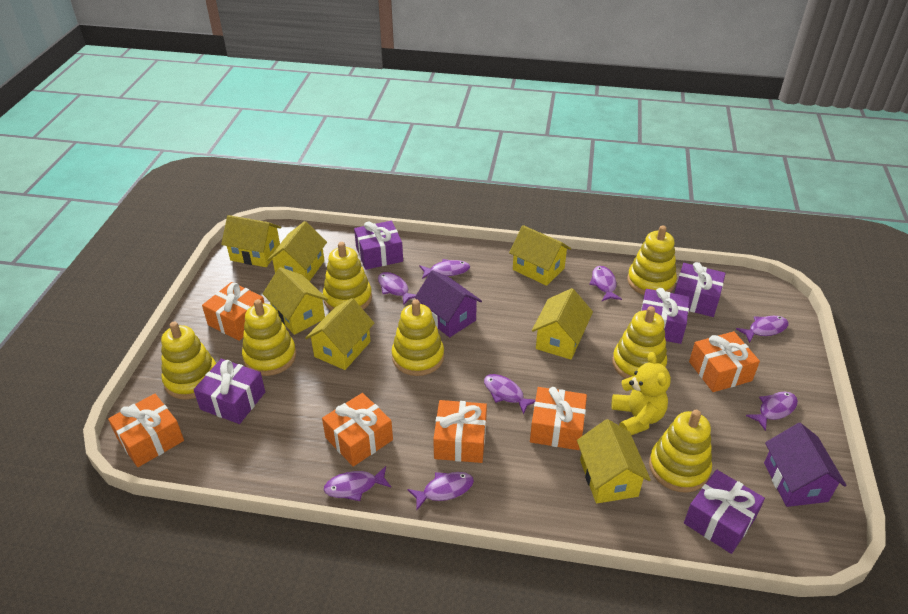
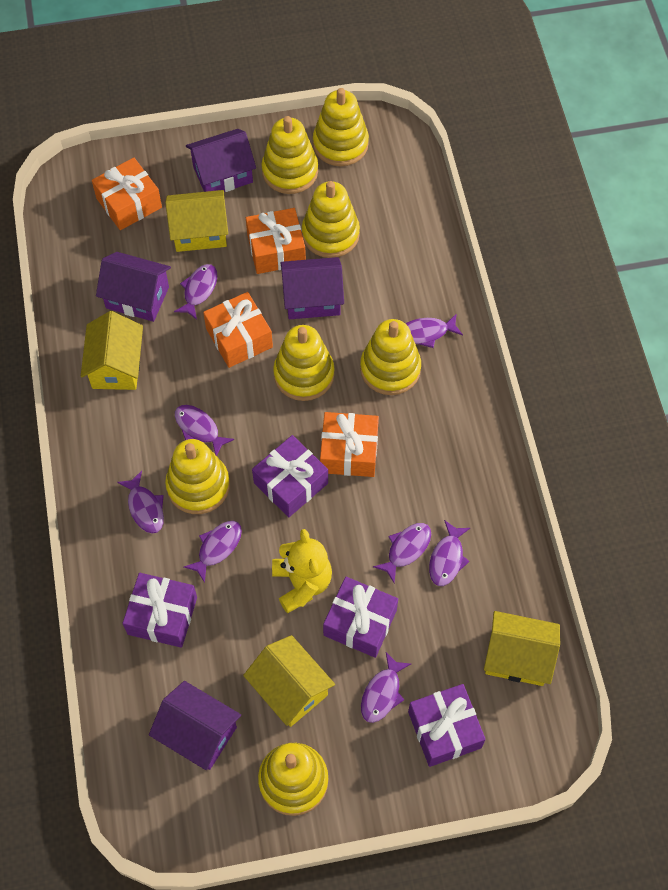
orange gift: [108,394,184,467] [202,282,265,341] [322,393,393,467] [433,400,487,463] [530,387,587,450] [689,331,760,392] = 6 -> [92,158,162,230] [203,292,273,368] [246,208,306,274] [320,412,379,477] = 4
purple gift: [193,359,265,424] [354,221,403,270] [641,288,690,344] [674,262,726,317] [684,470,765,554] = 5 -> [122,573,197,648] [252,435,328,517] [323,577,398,658] [408,684,486,767] = 4
purple house: [415,270,482,337] [764,423,847,507] = 2 -> [96,252,171,322] [149,681,241,770] [186,129,256,192] [281,257,344,319] = 4
yellow house: [221,215,281,267] [263,267,328,335] [267,221,327,281] [305,298,374,370] [509,225,571,286] [532,288,593,359] [577,419,651,503] = 7 -> [81,311,143,390] [165,190,228,252] [243,635,335,727] [484,611,560,686] = 4

